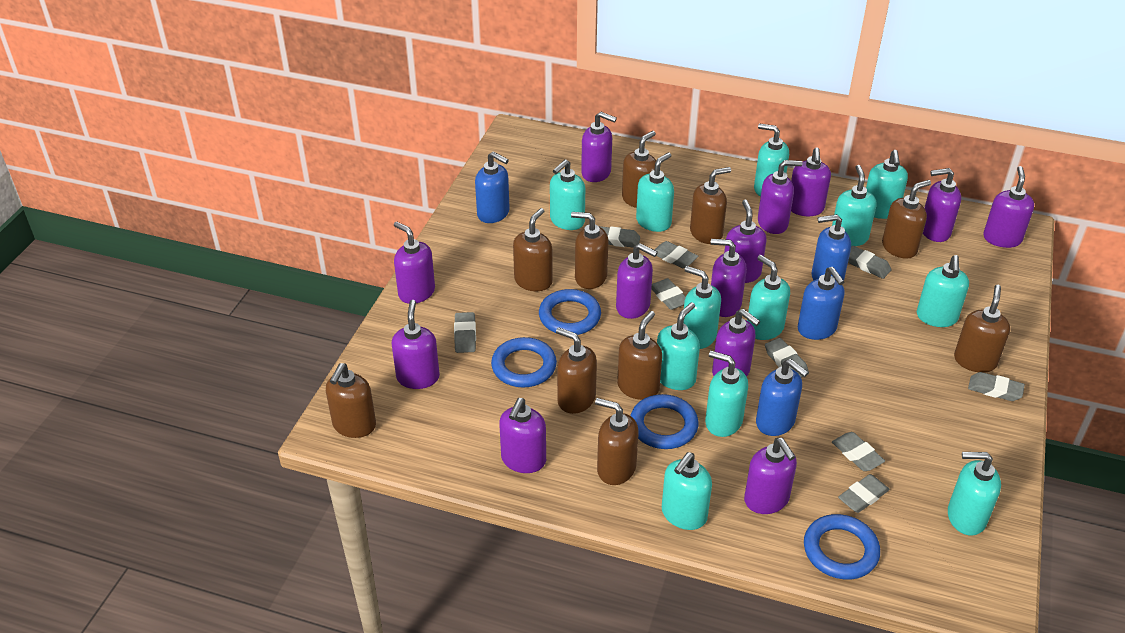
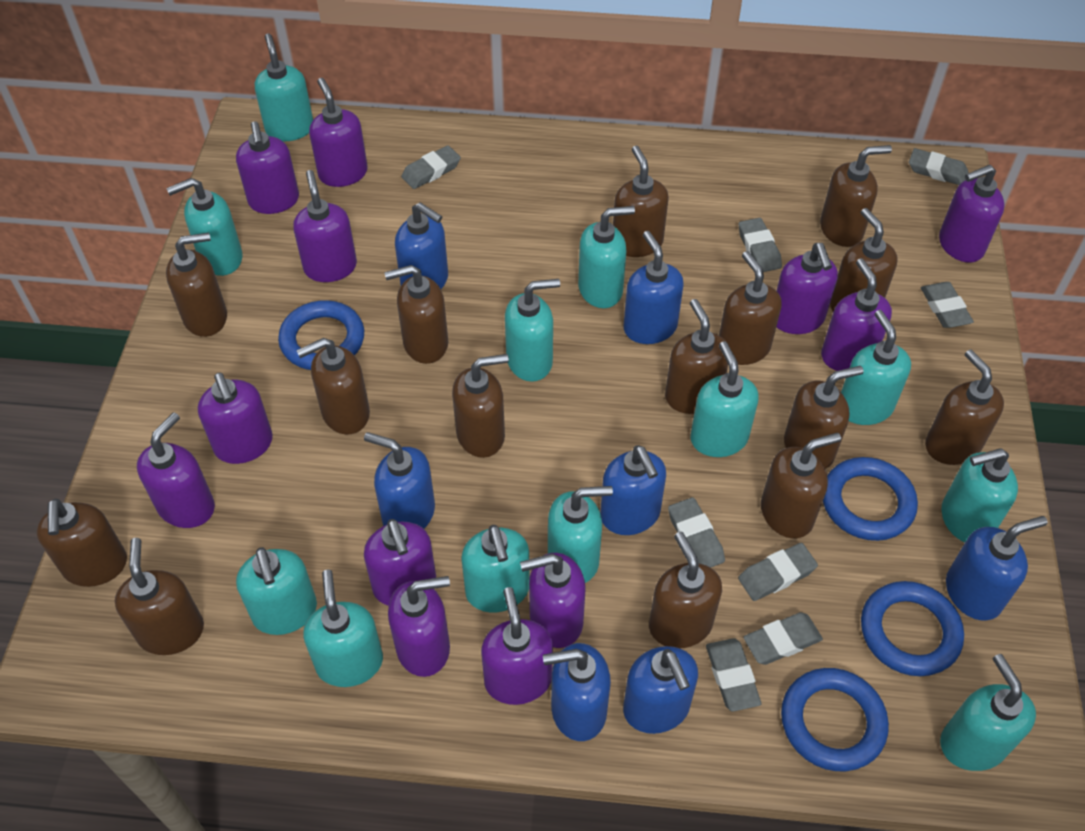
blue soap dispenser: [475,151,510,223] [756,359,809,436] [798,267,844,340] [812,214,851,281] = 4 -> [364,432,435,529] [395,202,448,289] [543,643,611,741] [600,445,666,535] [623,646,698,734] [624,231,683,344] [946,516,1048,621] = 7
brown soap dispenser: [326,363,376,438] [513,208,553,291] [556,327,597,414] [571,212,608,289] [595,398,639,485] [617,311,662,400] [622,131,656,208] [690,167,731,244] [882,180,931,259] [954,285,1010,373] = 10 -> [36,498,127,587] [115,538,204,655] [166,232,227,337] [296,338,370,434] [384,265,448,364] [452,354,509,458] [613,146,669,257] [649,532,722,648] [665,299,728,414] [719,251,782,365] [761,433,841,538] [784,366,863,469] [820,145,892,247] [830,208,898,311] [925,349,1004,465] = 15
grey eraser: [454,312,476,353] [599,226,640,248] [651,278,686,310] [655,241,698,268] [765,338,809,378] [832,432,885,471] [838,474,890,513] [848,246,892,279] [968,372,1025,401] = 9 -> [401,145,461,189] [668,497,725,568] [706,638,762,712] [738,543,818,601] [739,218,782,272] [743,612,823,665] [909,148,968,185] [921,282,974,328] = 8
purple soap dispenser: [392,300,440,389] [394,222,435,304] [499,398,546,473] [581,112,617,182] [616,243,658,319] [711,239,747,317] [712,309,760,377] [724,200,767,283] [744,438,797,514] [758,160,802,234] [791,148,831,216] [923,168,961,242] [983,166,1034,248] = 13 -> [137,412,215,528] [198,373,273,464] [236,121,299,214] [293,170,357,282] [309,78,368,187] [364,519,436,606] [388,576,450,677] [481,587,553,705] [520,553,586,648] [776,243,838,334] [821,258,892,371] [939,165,1005,263] = 12

